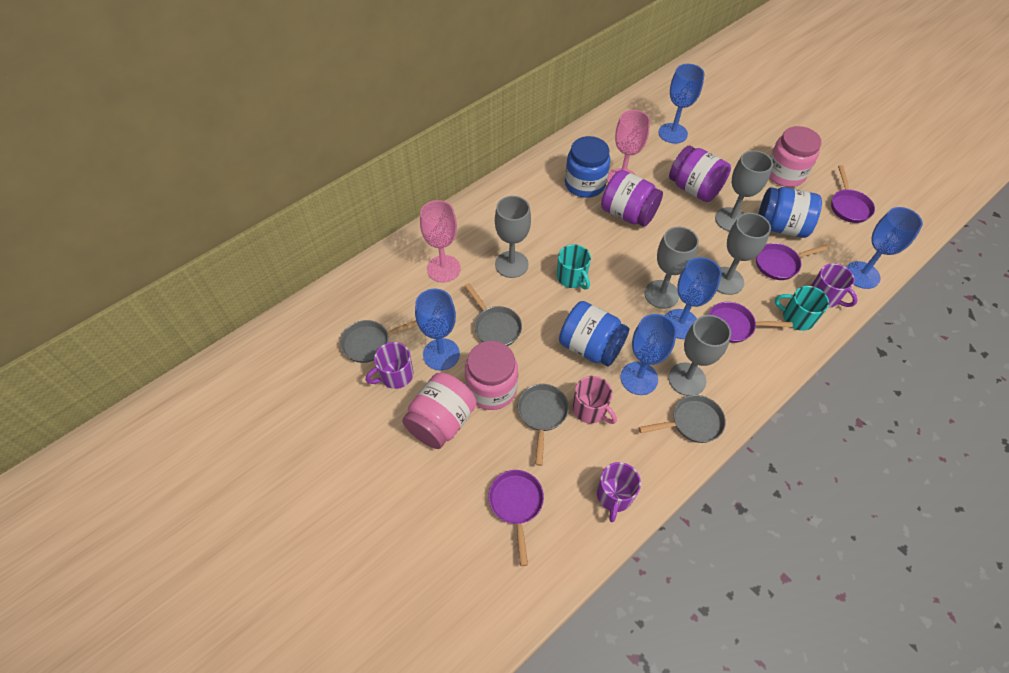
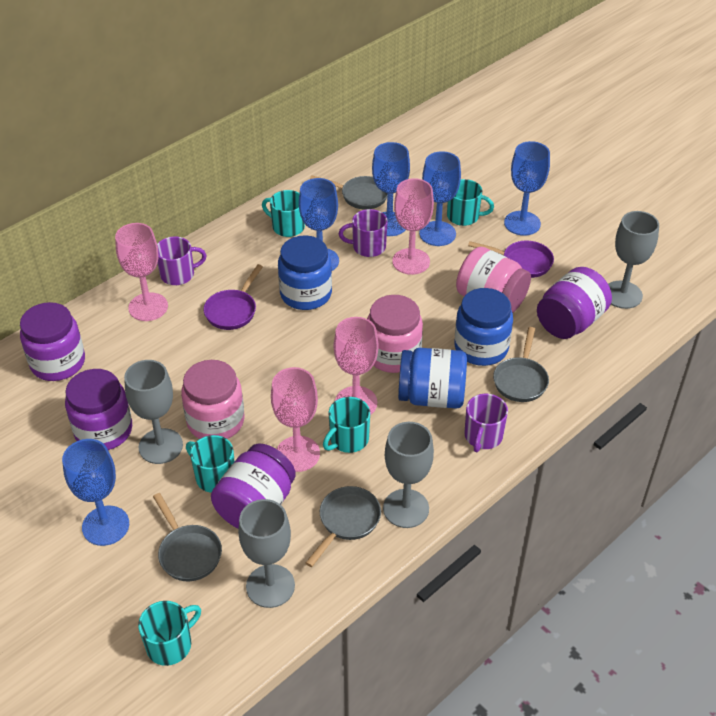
grey goblet: [495,196,531,278] [644,227,699,309] [668,315,731,396] [715,150,773,231] [717,213,771,295] = 5 -> [124,360,183,464] [238,499,295,608] [383,422,434,528] [608,211,659,309] = 4
pink goblet: [420,200,461,282] [607,110,650,183] = 2 -> [115,223,168,321] [271,367,320,472] [334,317,379,415] [392,178,434,275] = 4
pink mug: [573,376,617,424] = 1 -> none = 0
purple jar: [601,170,663,227] [669,146,731,202] = 2 -> [20,302,85,381] [65,369,132,450] [211,444,296,529] [537,267,612,339] = 4
purple pan: [489,470,544,566] [708,302,793,343] [756,243,830,280] [831,165,875,223] = 4 -> [203,264,263,330] [468,241,554,278] = 2
turquoise mug: [557,244,591,289] [775,286,829,331] = 2 -> [138,601,201,666] [186,435,235,493] [262,190,305,237] [323,397,370,453] [447,179,494,226] = 5

